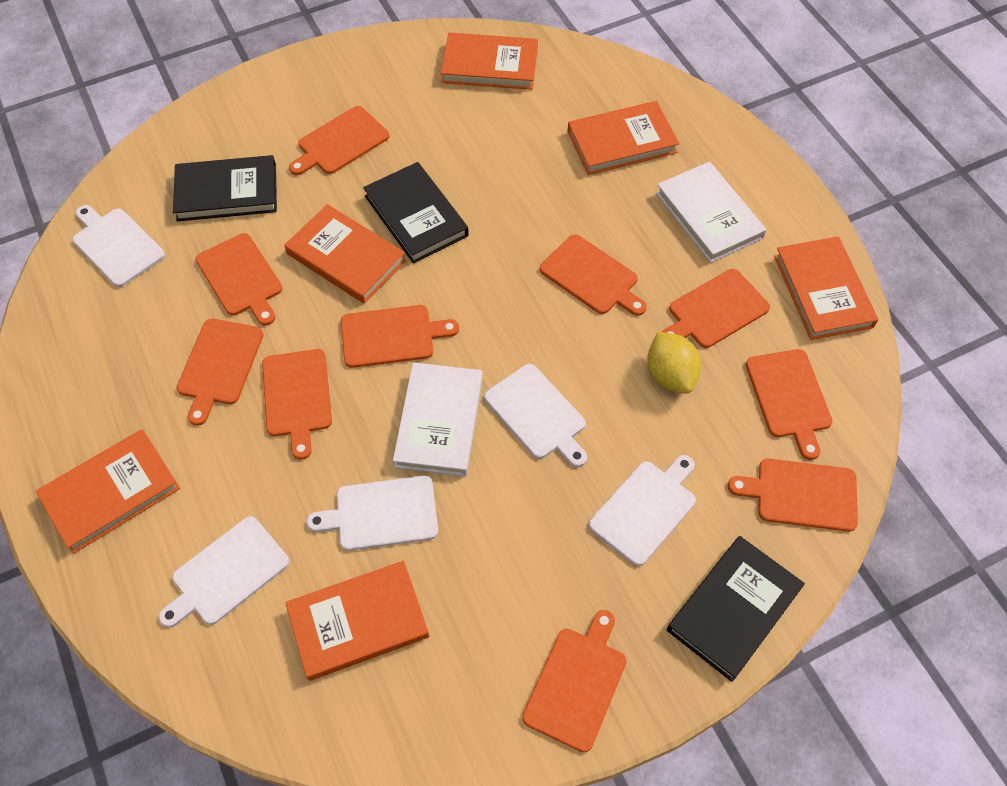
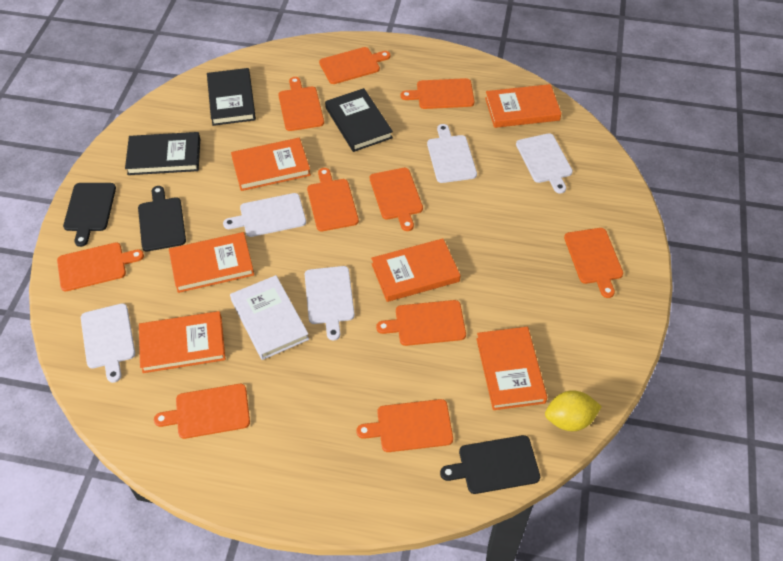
black cutting board: none = 0 -> [63,183,116,247] [138,186,186,252] [440,435,540,494] = 3
white book: [393,362,483,476] [656,162,766,263] = 2 -> [230,275,309,360] = 1

